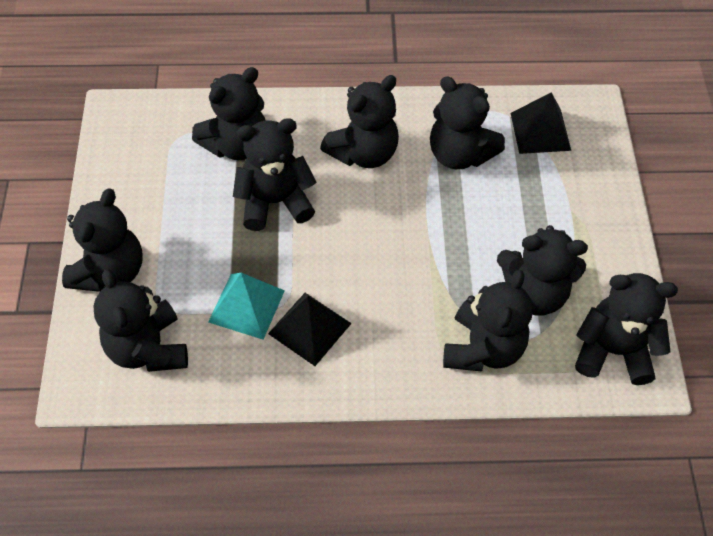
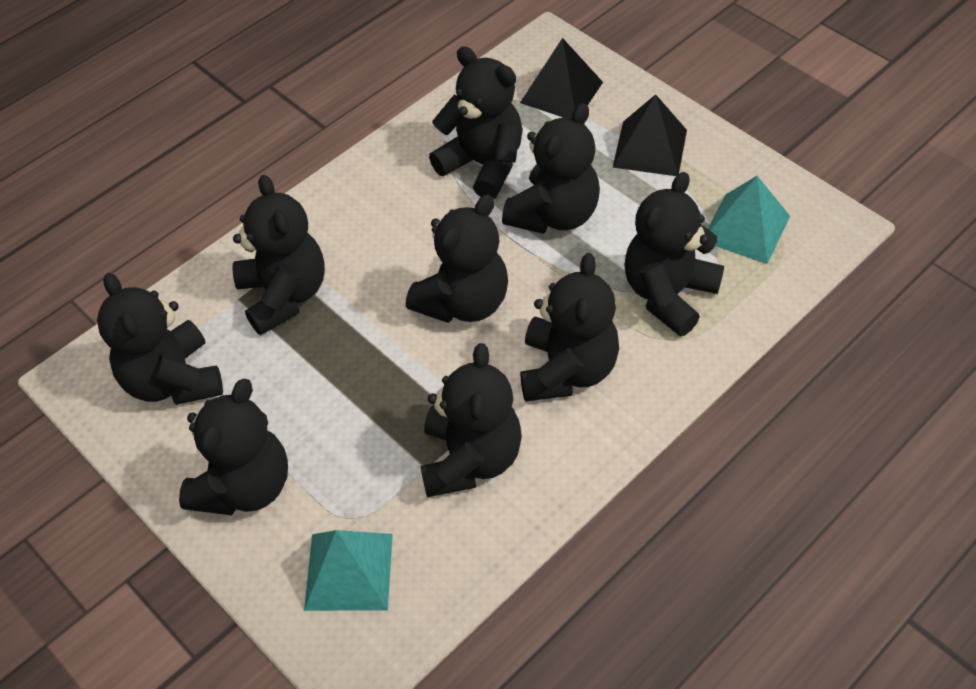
turquoise pyramid: [208,273,285,340] = 1 -> [304,530,393,611] [708,176,790,264] = 2

